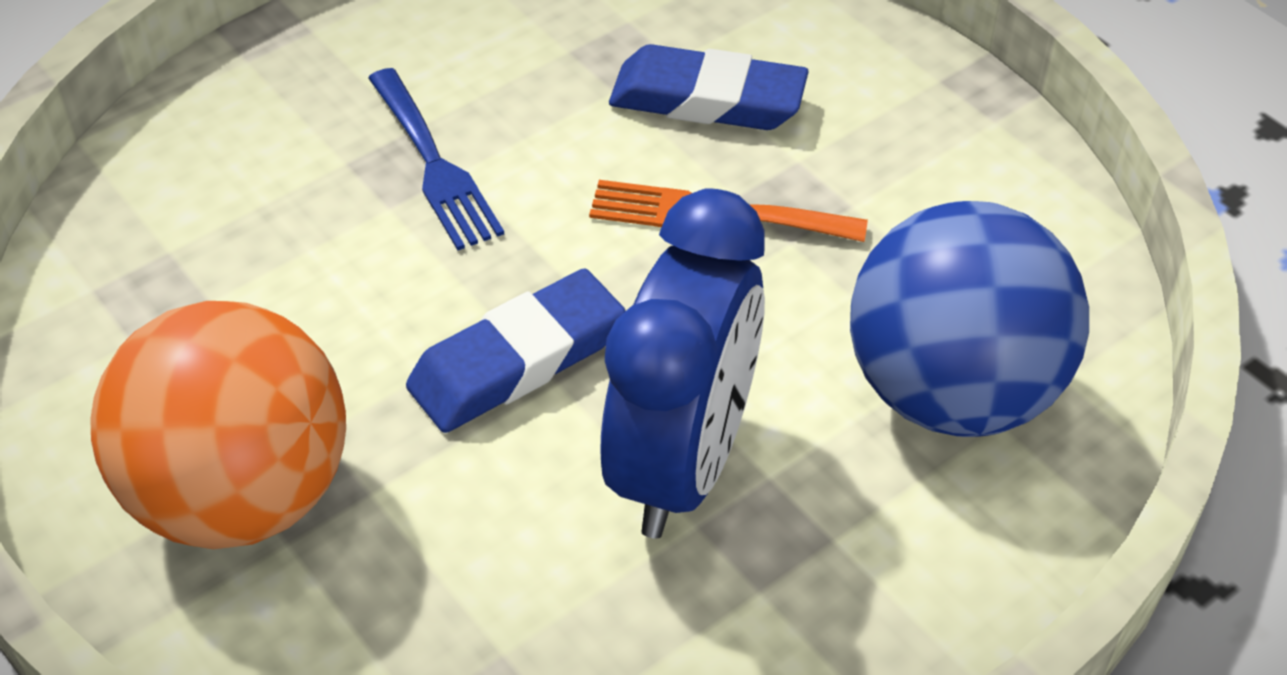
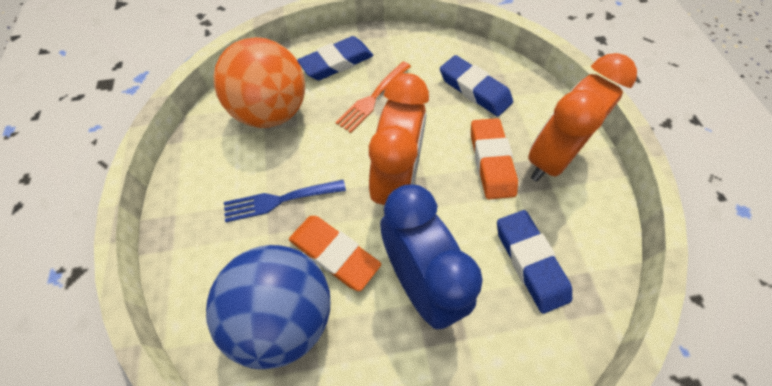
blue eraser: [406,269,626,433] [609,44,809,130] = 2 -> [297,36,373,80] [440,55,513,117] [497,210,572,314] = 3
orange clock: none = 0 -> [369,73,429,205] [528,53,637,182] = 2
orange eraser: none = 0 -> [289,216,381,291] [471,118,518,199] = 2

